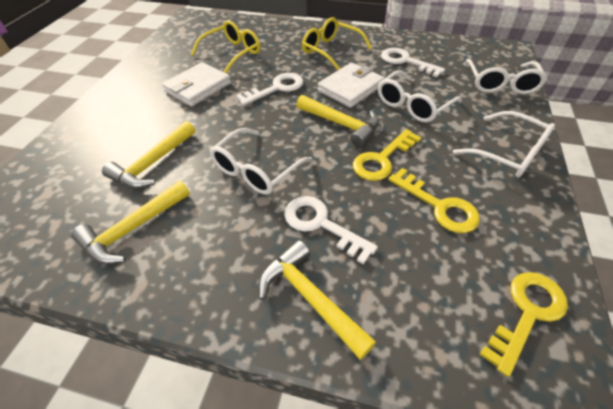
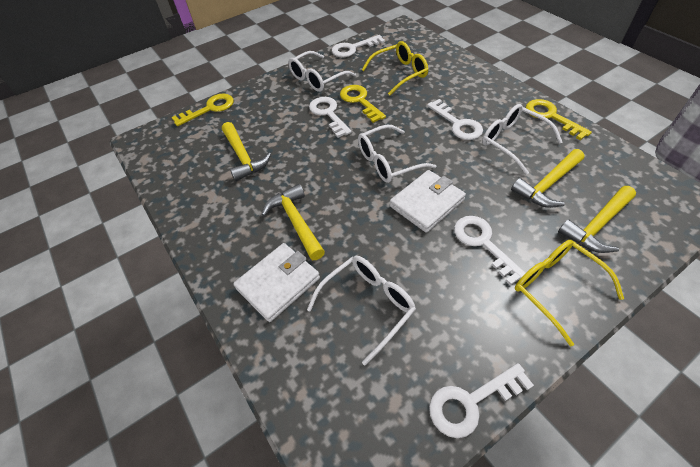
white key: [236,73,303,105] [284,196,378,265] [381,48,445,77] = 3 -> [309,97,352,138] [332,35,385,57] [427,99,483,140] [429,363,534,438] [454,216,525,285] = 5

